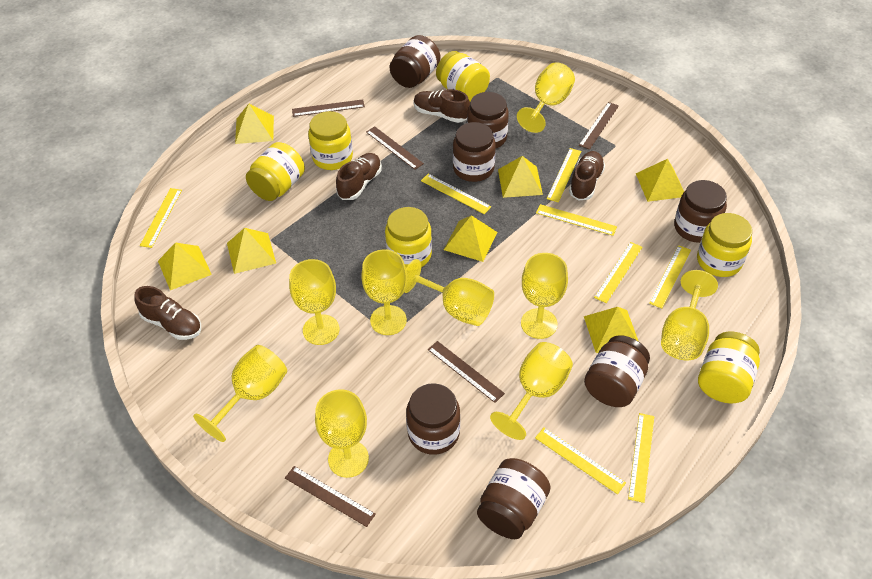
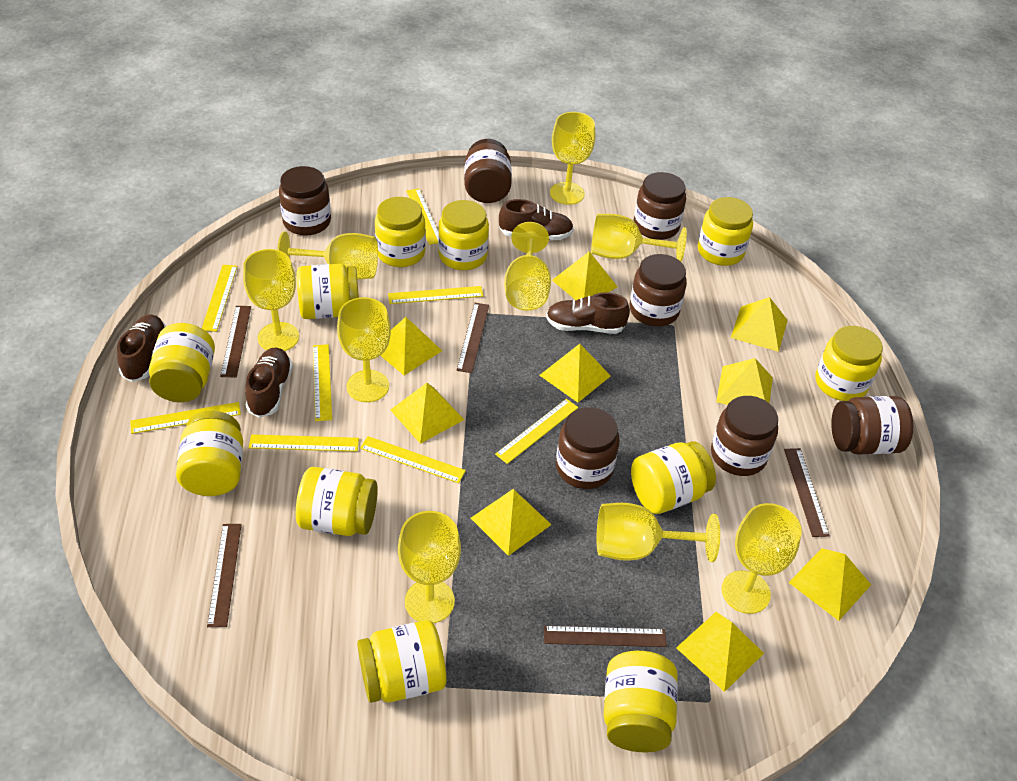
yellow jar: [246,142,305,201] [308,111,353,170] [385,207,432,268] [436,51,490,102] [697,213,752,277] [698,332,760,403] = 6 -> [149,323,215,402] [176,411,243,496] [296,467,378,536] [297,264,359,319] [357,620,446,703] [375,197,426,267] [438,200,489,270] [604,651,678,753] [631,441,716,514] [698,197,753,266] [816,326,883,401] = 11
yellow pyramid: [158,242,212,290] [227,228,276,274] [235,104,274,144] [444,215,498,262] [498,156,543,198] [584,307,638,353] [636,159,684,202] = 7 -> [380,317,442,375] [390,383,464,444] [471,489,552,556] [539,344,611,403] [552,251,617,300] [676,612,764,692] [716,358,773,405] [731,297,788,352] [789,548,871,621] = 9

